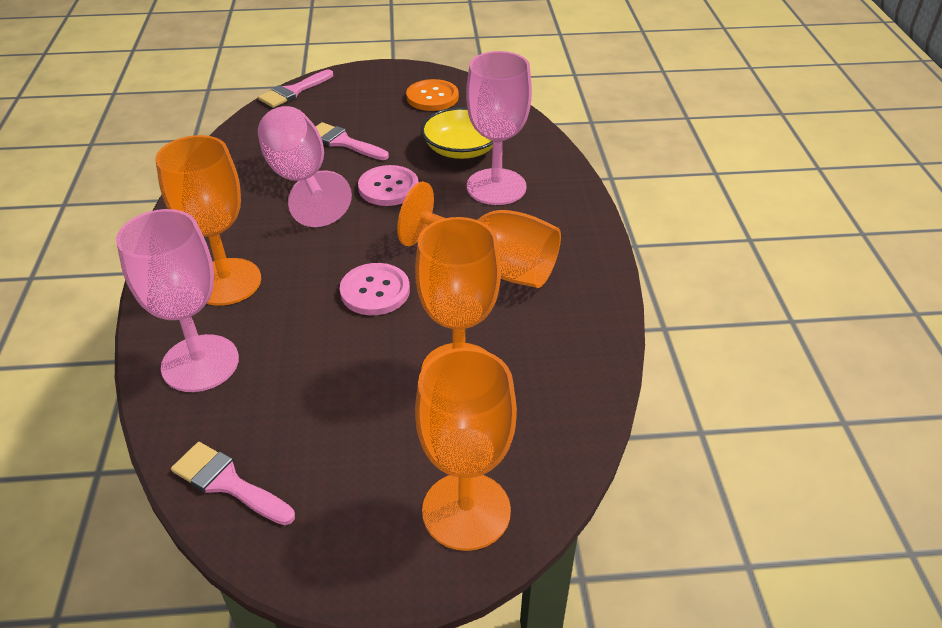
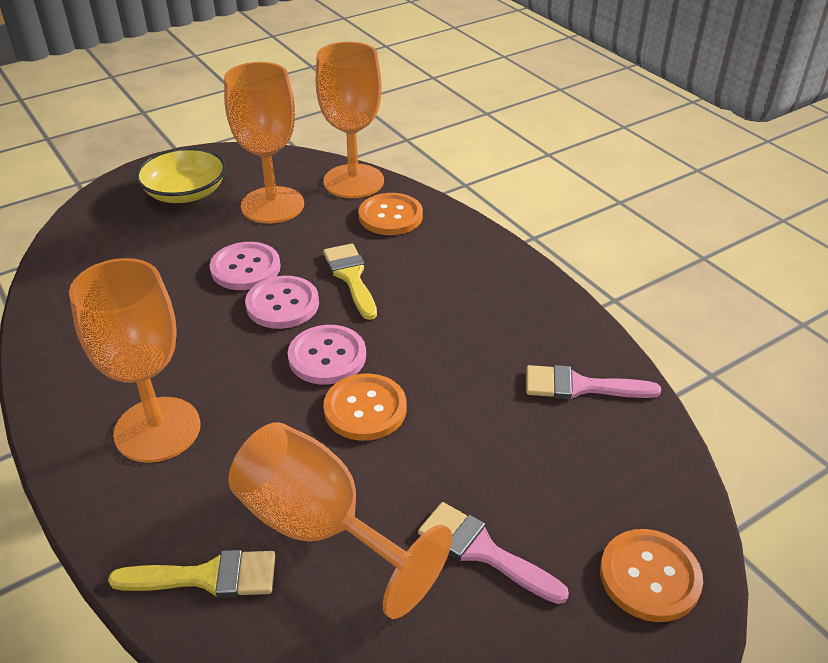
orange button: [406,79,459,111] = 1 -> [323,373,407,441] [359,193,423,235] [600,529,703,622] = 3
pink brush: [171,442,295,525] [258,70,333,108] [316,122,389,160] = 3 -> [418,502,569,604] [526,365,661,399] = 2
pink button: [340,263,410,315] [358,165,419,206] = 2 -> [210,242,281,290] [245,276,319,329] [288,325,366,385] = 3
pink goblet: [116,209,239,392] [258,106,352,227] [466,51,532,205] = 3 -> none = 0
yellow brush: none = 0 -> [108,550,275,598] [323,244,377,320] = 2

